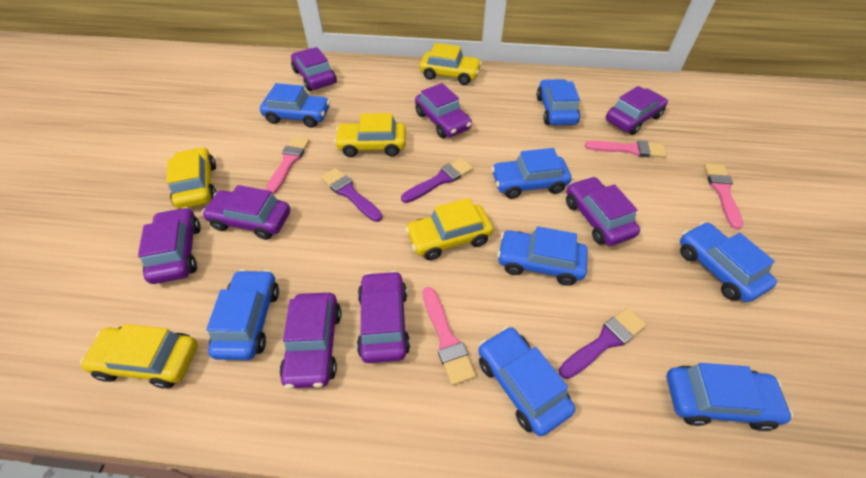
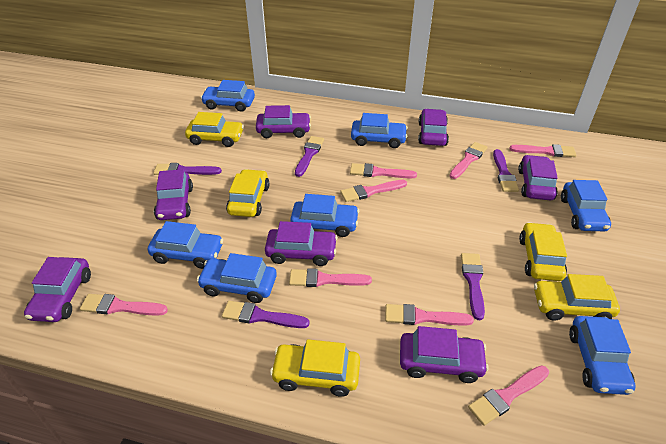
blue car: [206,269,279,360] [260,83,330,128] [478,326,575,436] [491,148,571,199] [497,226,588,286] [537,79,580,125] [667,363,793,431] [680,222,777,302] = 8 -> [148,221,223,269] [197,253,277,303] [201,80,255,112] [290,194,359,237] [351,113,408,148] [561,180,611,231] [569,316,636,395] = 7
pink brush: [265,137,310,194] [423,287,476,385] [585,140,667,158] [704,164,743,230] = 4 -> [80,294,168,316] [289,268,372,287] [340,180,407,202] [350,163,417,179] [385,304,474,326] [450,142,488,179] [468,365,549,426] [509,144,576,157] = 8
purple brush: [321,168,382,222] [401,158,473,203] [559,308,646,379] = 3 -> [153,163,222,175] [222,301,310,328] [295,136,324,177] [461,253,485,320] [493,149,519,192] = 5
purple car: [138,207,200,284] [202,185,290,240] [280,293,342,389] [291,47,337,91] [357,271,410,363] [415,83,472,138] [566,176,640,246] [606,86,668,135] = 8 -> [24,257,91,322] [154,169,193,220] [256,105,311,138] [265,221,338,266] [400,326,489,383] [418,109,449,146] [518,155,558,200] = 7

